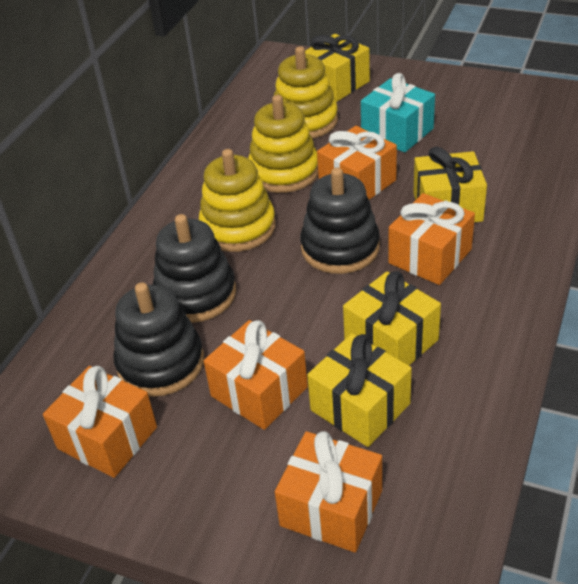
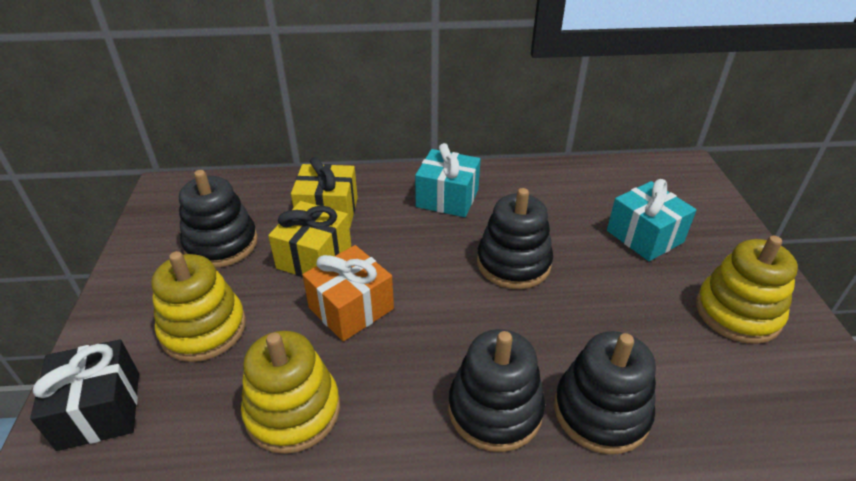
black gift: none = 0 -> [30,340,139,451] = 1
black stacking toy: [113,282,204,397] [153,214,236,323] [300,168,380,274] = 3 -> [179,170,258,268] [449,329,545,452] [477,188,553,289] [554,331,656,454] = 4
orange gift: [43,366,157,478] [204,320,308,430] [275,431,382,552] [317,126,397,200] [388,193,475,285] = 5 -> [302,245,394,341] = 1
turquoise gift: [361,73,435,152] = 1 -> [415,143,481,217] [607,179,697,261] = 2
yellow gift: [305,34,370,102] [307,333,412,447] [343,271,441,365] [413,147,487,222] = 4 -> [268,201,351,277] [291,156,358,228] = 2

